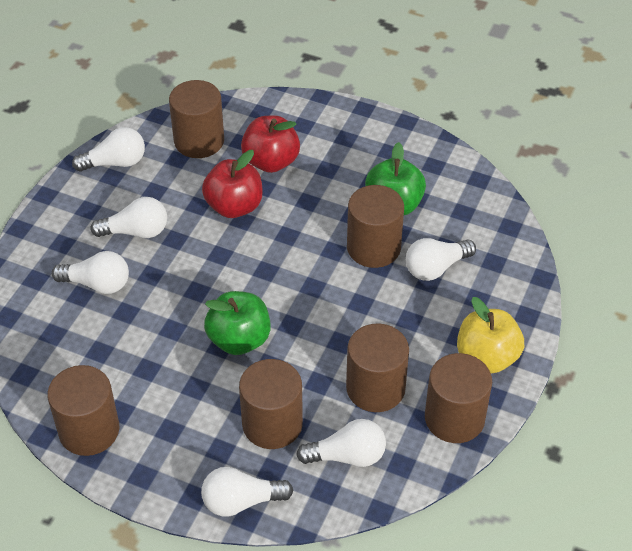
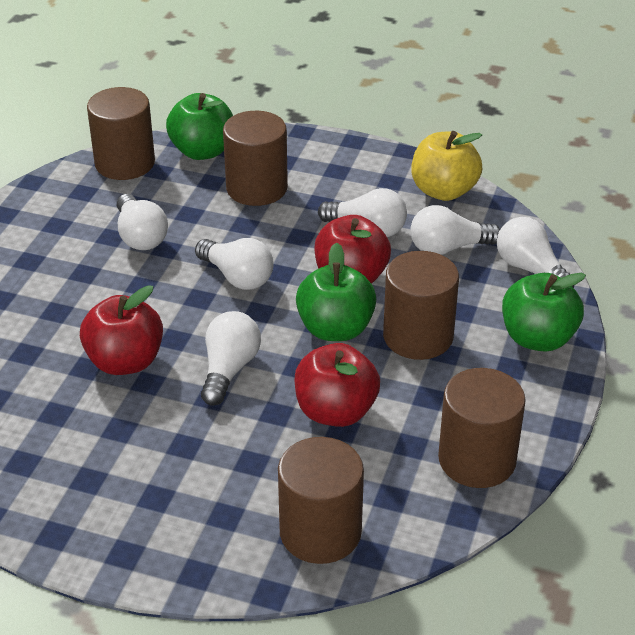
brown cylinder: [47,365,119,456] [169,80,224,158] [239,359,303,449] [346,323,409,412] [347,185,404,268] [425,353,492,443] = 6 -> [87,87,155,180] [223,111,288,206] [278,437,364,564] [383,251,459,360] [438,368,526,488] = 5
green apple: [204,291,271,355] [365,142,426,215] = 2 -> [166,93,233,160] [296,243,376,341] [502,273,586,352] = 3
red apple: [202,150,263,218] [241,116,300,173] = 2 -> [80,285,163,375] [294,343,380,427] [314,215,391,284] = 3

